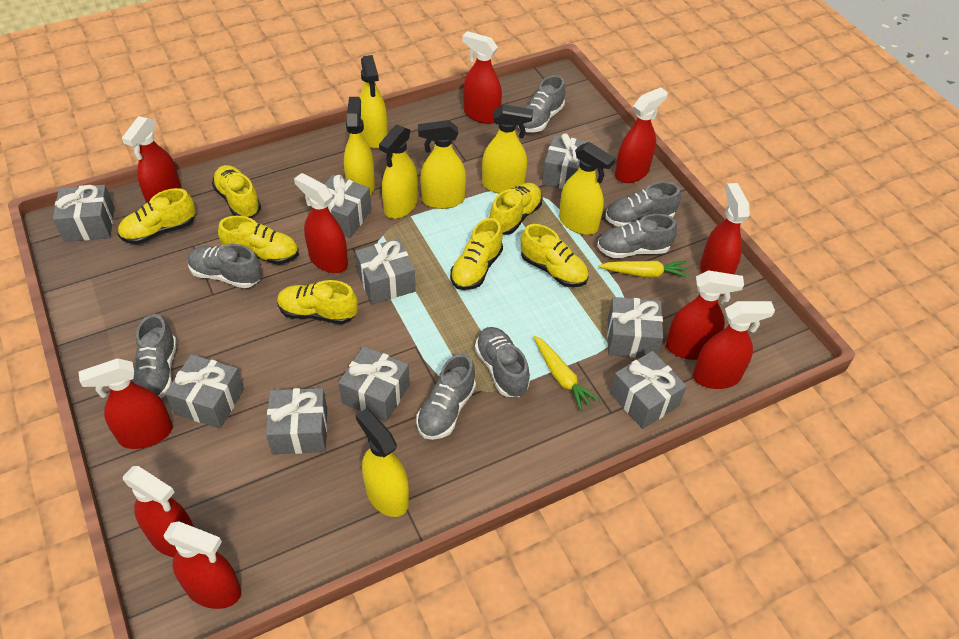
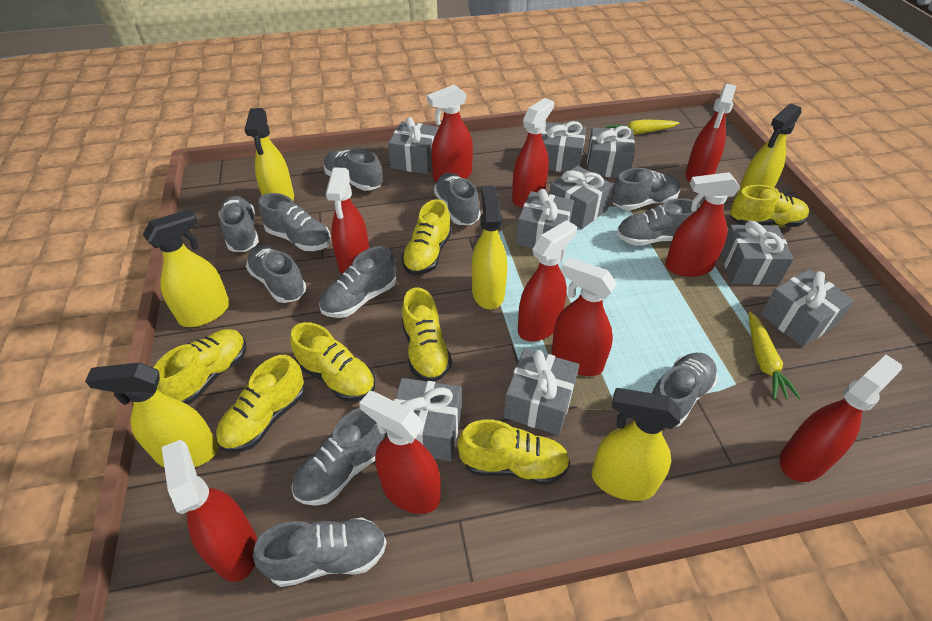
grey shoe: [132,314,177,398] [187,244,262,288] [416,354,476,440] [475,327,530,397] [518,75,565,132] [597,214,677,258] [605,181,681,227] = 7 -> [219,196,259,252] [246,245,306,303] [253,517,387,587] [259,193,331,251] [292,407,387,506] [319,246,396,318] [324,148,383,191] [434,173,480,225] [611,168,680,210] [617,198,701,246] [652,353,718,427] = 11
yellow spray bottle: [344,97,375,195] [356,408,409,517] [360,55,388,148] [379,125,418,219] [418,120,466,209] [482,104,533,194] [559,142,615,235] = 7 -> [85,363,218,467] [143,209,230,327] [245,108,294,201] [472,186,507,309] [592,388,681,501] [737,104,801,195] = 6

